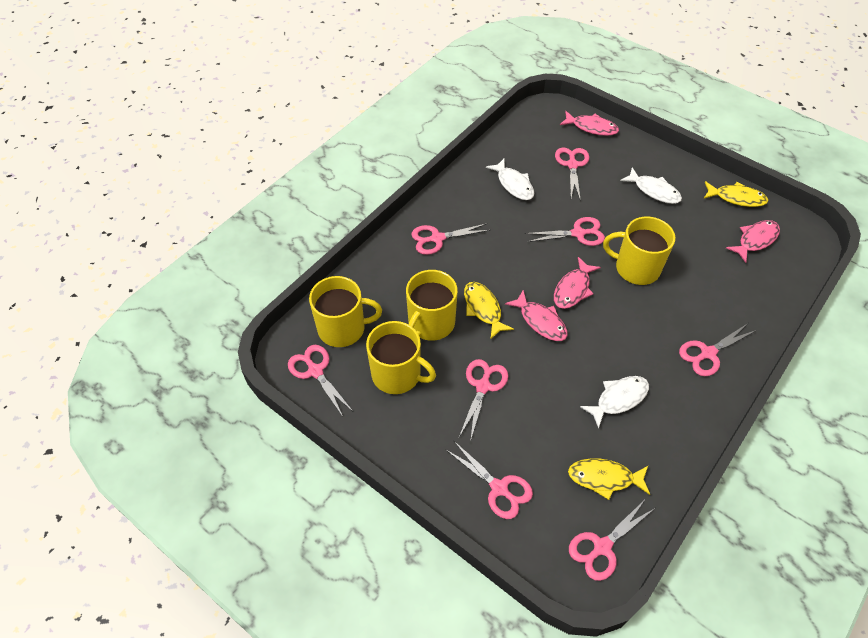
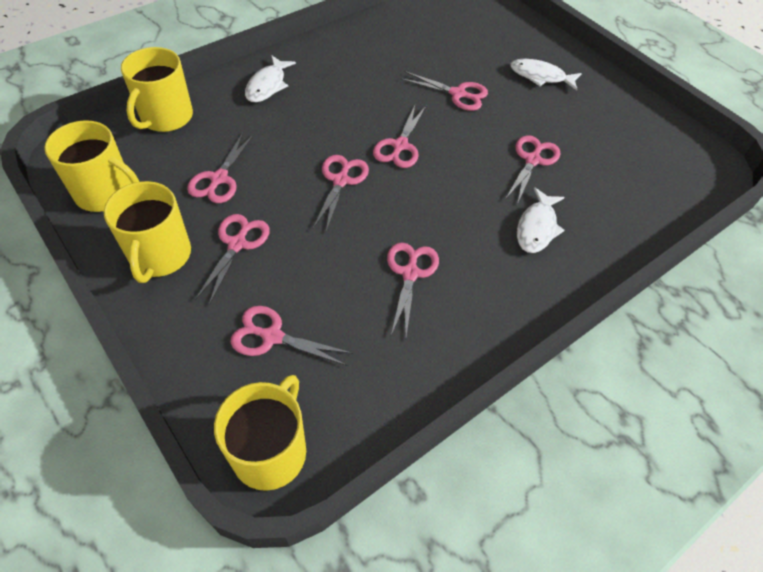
pink fish: [505,290,568,341] [554,257,601,309] [560,111,619,136] [726,220,780,263] = 4 -> none = 0
yellow fish: [464,282,514,340] [568,458,650,500] [704,181,769,207] = 3 -> none = 0

